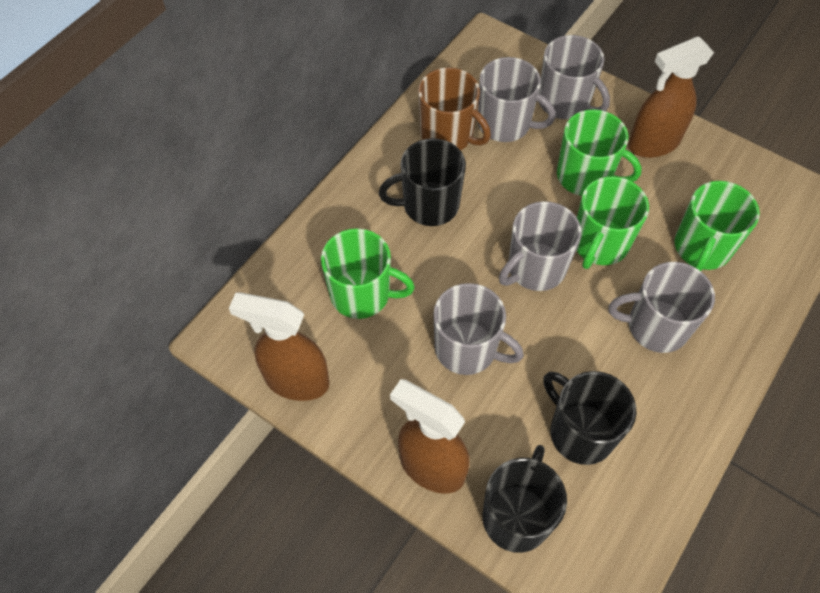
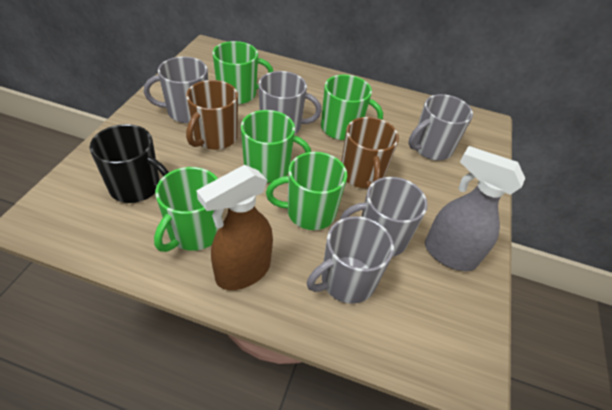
black mug: [379,138,466,226] [483,445,567,553] [543,371,637,465] = 3 -> [90,124,169,203] = 1
brown mug: [418,68,491,150] = 1 -> [186,80,238,150] [341,117,399,189] = 2
brown spray bottle: [229,292,329,401] [390,379,470,493] [628,36,714,158] = 3 -> [196,165,273,290] = 1
green mug: [321,228,415,319] [557,109,642,196] [576,176,649,269] [675,181,760,271] = 4 -> [154,167,222,252] [212,41,273,104] [241,110,311,183] [266,152,347,230] [321,75,383,140] = 5
grey spray bottle: none = 0 -> [425,146,525,271] = 1

